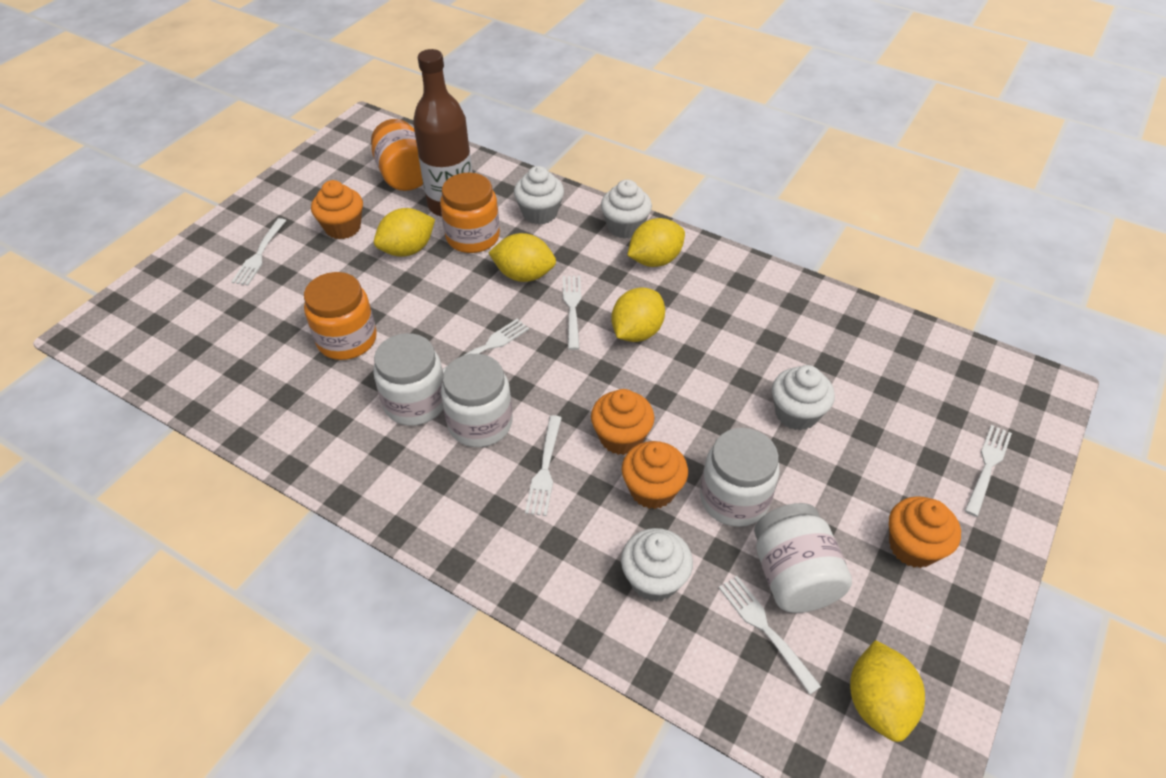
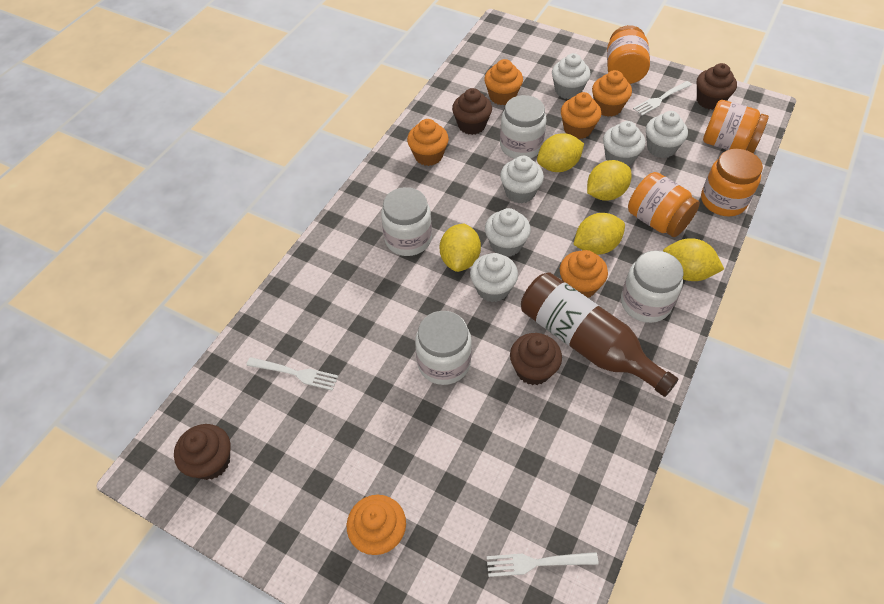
brown cupcake: none = 0 -> [174,424,231,480] [452,88,492,135] [510,333,562,385] [697,63,737,110] = 4
orange cupcake: [311,180,363,239] [591,389,655,455] [622,441,688,509] [889,496,961,568] = 4 -> [347,495,406,555] [407,119,449,166] [484,59,523,105] [560,250,608,298] [561,92,601,139] [592,70,632,117] = 6
orange jar: [304,272,377,360] [371,119,423,191] [440,173,500,253] = 3 -> [607,25,650,84] [628,172,700,237] [701,149,763,216] [703,100,769,153] = 4
white cupcake: [514,166,564,225] [601,179,652,239] [621,528,693,602] [772,365,835,430] = 4 -> [470,253,518,302] [485,208,531,257] [500,156,544,203] [552,53,591,99] [603,121,645,166] [646,111,688,158] = 6
white fork: [231,218,287,286] [442,319,529,374] [525,415,562,516] [563,276,581,350] [719,576,822,694] [965,425,1012,517] = 6 -> [246,357,338,391] [487,552,599,577] [633,81,692,116] = 3

